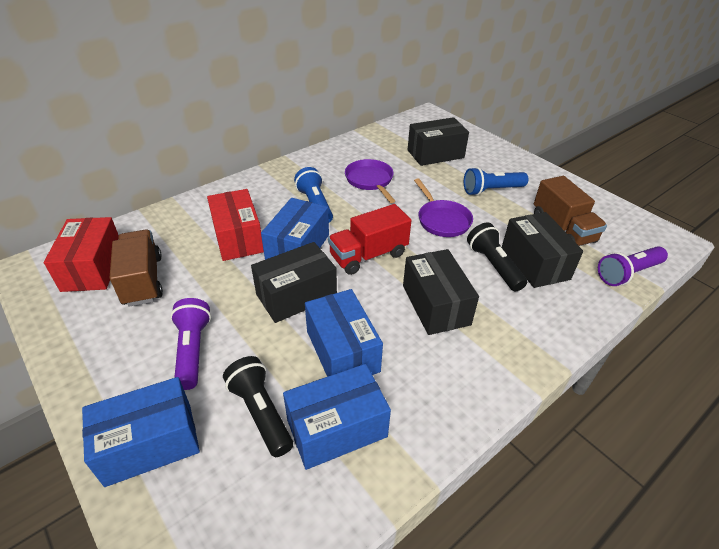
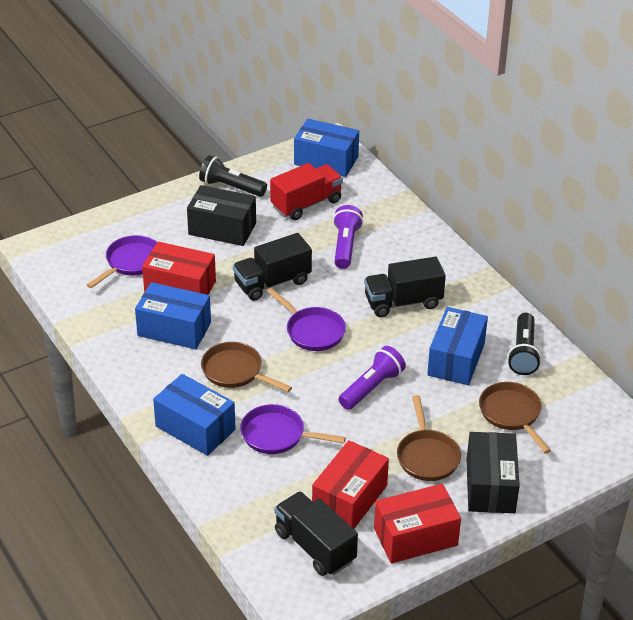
black box: [251,242,337,323] [403,249,479,335] [408,117,469,166] [502,212,583,288] = 4 -> [187,185,256,246] [467,432,520,513] = 2
black truck: none = 0 -> [233,233,312,301] [274,491,358,576] [364,257,446,317] = 3
blue flashlight: [294,167,333,223] [464,167,528,196] = 2 -> none = 0
brown pan: none = 0 -> [201,342,292,392] [397,395,461,481] [479,382,551,453] = 3
brown truck: [110,230,163,307] [534,176,607,246] = 2 -> none = 0
purple pan: [345,159,395,203] [414,178,473,237] = 2 -> [87,235,157,288] [240,404,346,454] [267,288,346,351] = 3
red box: [44,217,119,292] [207,189,264,261] = 2 -> [142,242,216,295] [312,440,389,529] [374,484,461,563] = 3

